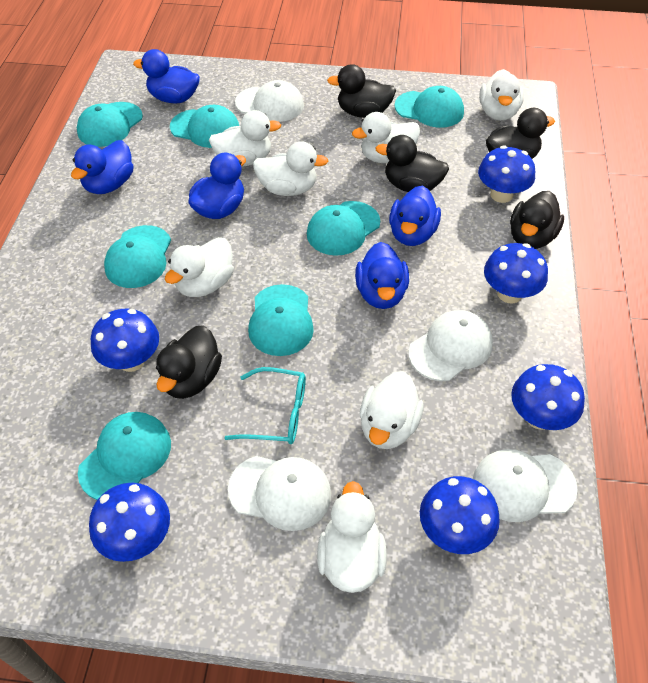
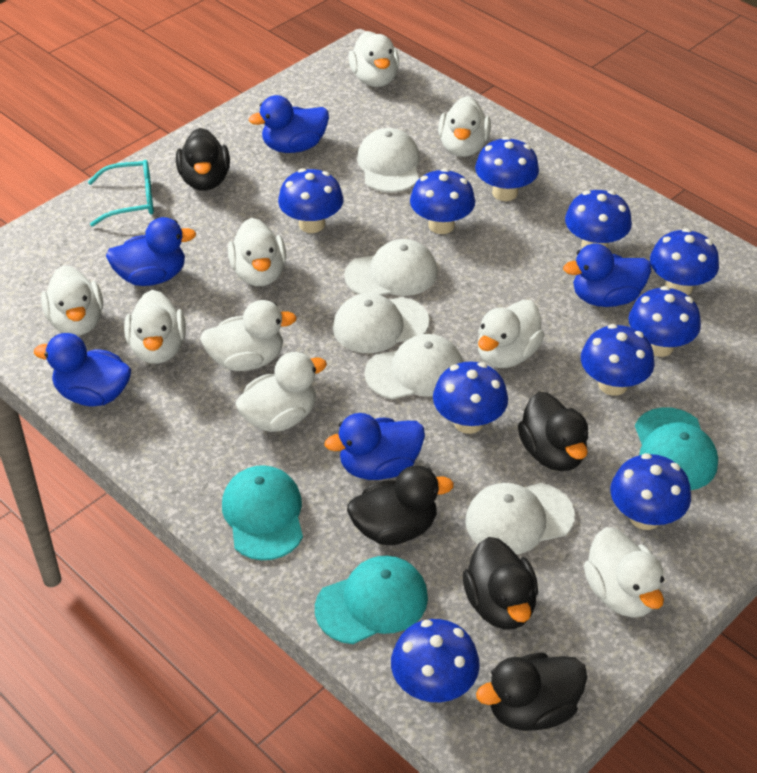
blue mushroom: [89,483,170,562] [91,309,159,372] [420,476,500,554] [478,145,535,203] [484,243,548,303] [511,364,585,430] = 6 -> [278,168,343,233] [391,619,479,702] [410,168,475,234] [433,361,508,434] [475,137,539,201] [565,190,632,248] [581,324,655,396] [610,453,691,530] [629,286,701,357] [650,228,719,295] = 10
turquoise cap: [77,102,143,147] [78,412,171,500] [104,225,171,288] [170,105,239,148] [248,284,314,356] [307,201,380,256] [394,86,464,128] = 7 -> [222,465,303,560] [315,556,428,644] [635,407,718,490] = 3
white cap: [228,456,331,531] [235,80,304,122] [408,310,493,381] [473,449,578,522] = 4 -> [333,293,429,353] [344,239,438,296] [357,128,420,193] [365,334,463,399] [465,483,575,555] = 5
white duck: [165,237,234,297] [209,110,281,166] [253,141,328,196] [317,481,387,593] [352,112,420,163] [360,371,423,449] [479,69,524,121] = 7 -> [41,265,103,336] [124,290,186,364] [200,300,297,371] [228,218,287,286] [235,352,327,432] [348,31,399,87] [438,96,491,157] [477,300,544,368] [584,527,664,618] = 9

